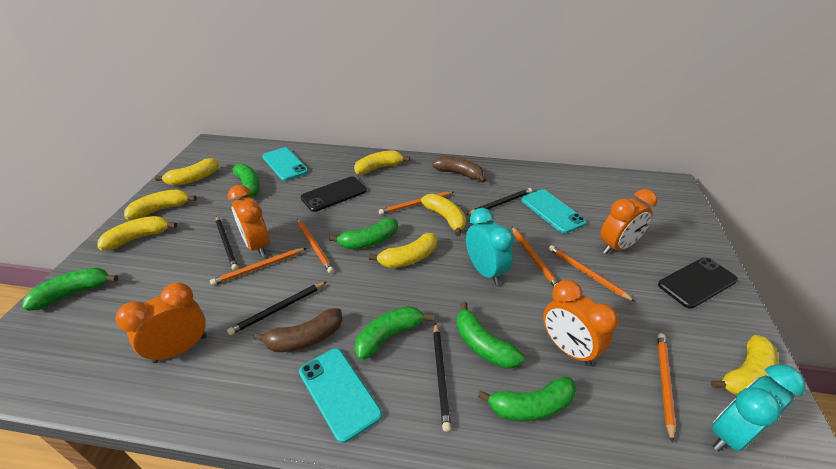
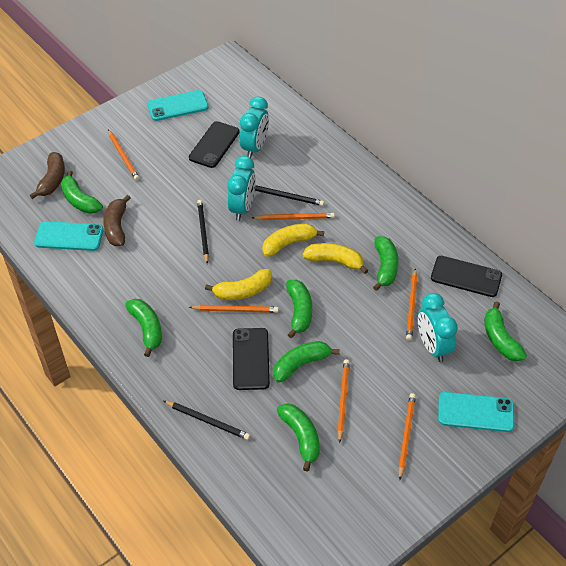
black pencil: [216,216,238,271] [227,282,327,335] [433,322,451,432] [466,188,532,215] = 4 -> [164,401,250,440] [197,200,209,264] [255,185,324,206] = 3
black phone: [301,176,367,212] [658,257,738,309] = 2 -> [189,121,240,168] [233,328,270,390] [431,256,502,297] = 3
green banana: [22,268,118,311] [232,163,260,199] [329,218,398,249] [355,306,433,360] [456,302,525,369] [478,377,577,421] = 6 -> [61,171,103,214] [125,299,162,357] [273,341,340,383] [277,403,320,472] [286,280,312,338] [373,236,399,291] [484,302,527,362] = 7
orange clock: [116,283,207,363] [228,185,269,257] [543,280,619,366] [600,189,657,254] = 4 -> none = 0
turquoise clock: [466,208,514,285] [712,364,806,452] = 2 -> [227,156,256,221] [240,96,269,158] [418,293,458,362] = 3
yellow banana: [98,216,177,250] [124,190,197,220] [155,158,219,186] [354,150,410,175] [369,233,437,268] [421,194,466,236] [711,335,778,395] = 7 -> [205,269,272,300] [262,223,324,257] [303,243,369,274] = 3

